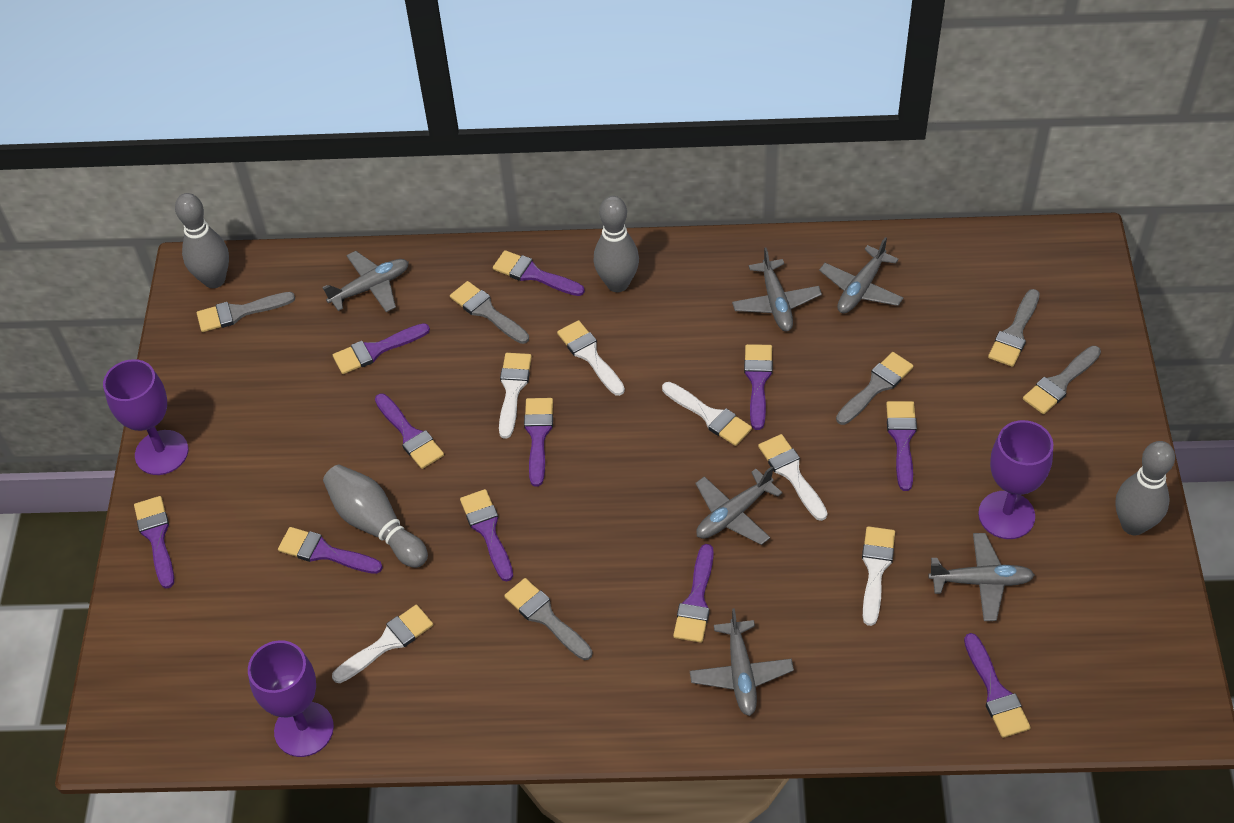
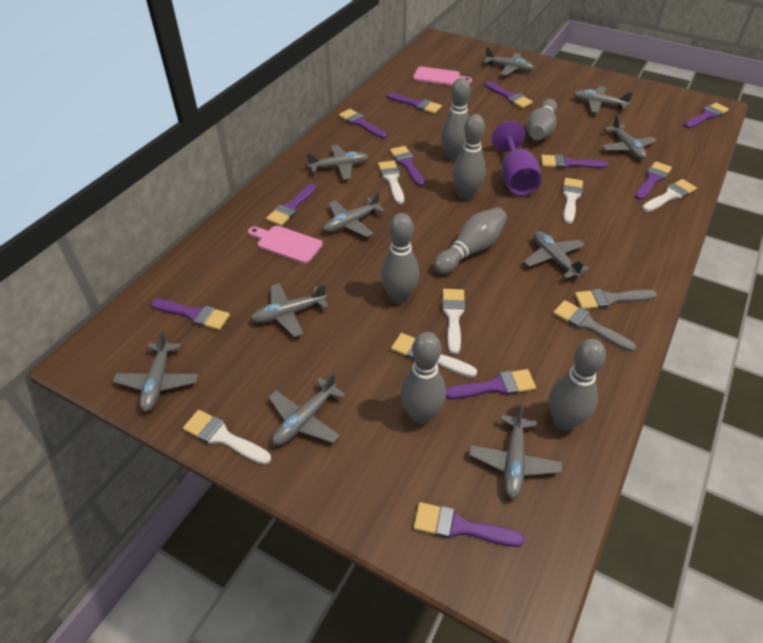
grey bowling pin: [175,193,229,288] [323,465,428,568] [593,196,639,292] [1115,441,1175,535] = 4 -> [381,213,419,304] [400,332,446,424] [434,207,507,274] [441,78,471,161] [453,114,486,200] [527,99,557,140] [549,339,606,431] = 7
grey brush: [197,292,295,332] [450,281,529,344] [504,578,592,660] [836,352,913,425] [988,289,1040,367] [1023,346,1101,414] = 6 -> [553,300,636,352] [575,289,657,309] = 2
grey plane: [322,251,409,312] [690,608,794,716] [695,466,782,545] [732,247,822,331] [819,237,903,313] [928,533,1034,621] = 6 -> [113,330,198,412] [251,283,328,337] [269,372,346,445] [306,145,369,180] [323,191,385,237] [469,404,562,499] [484,47,534,76] [524,231,589,279] [573,86,633,113] [602,114,656,159] = 10
pink cutting board: none = 0 -> [248,226,323,264] [413,66,472,86] = 2
purple goblet: [103,359,188,475] [248,640,334,757] [978,420,1053,539] = 3 -> [492,121,542,196] = 1

